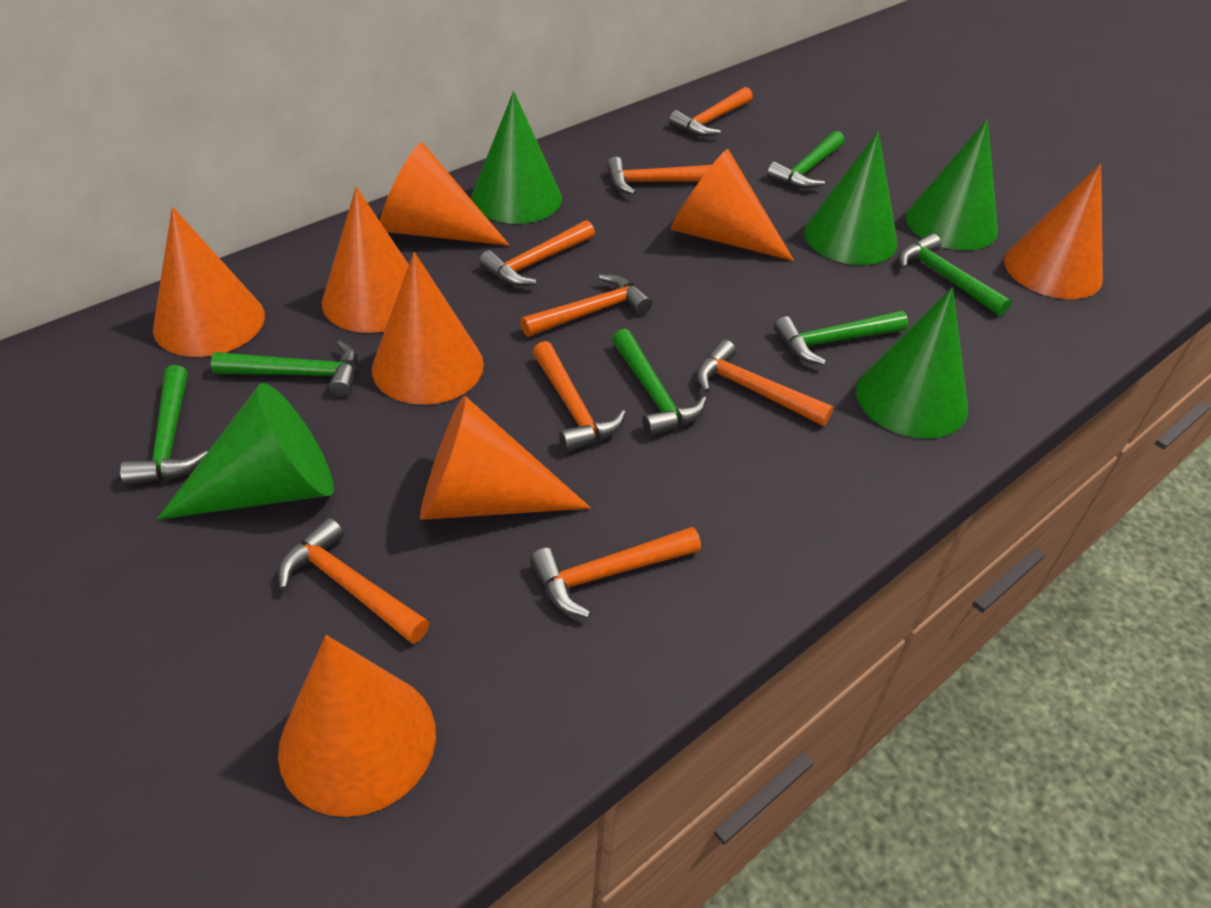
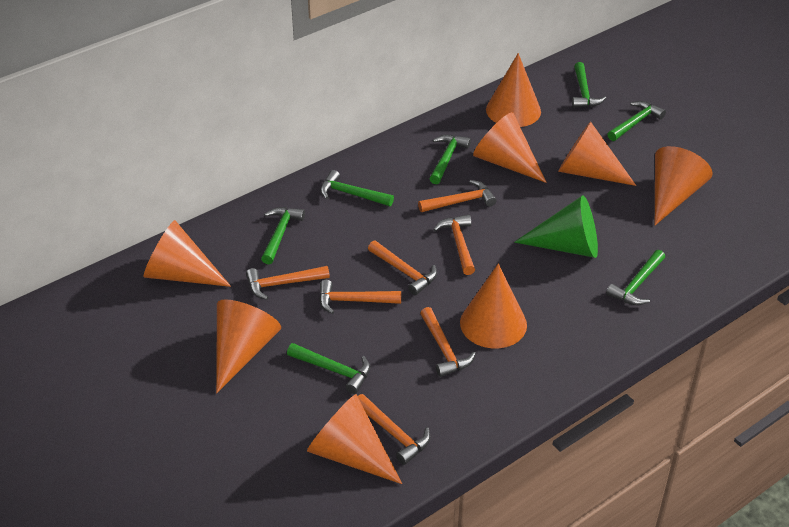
green cone: [157,383,334,520] [471,91,562,224] [804,131,897,265] [856,287,968,438] [906,119,998,250] = 5 -> [514,195,598,258] = 1
green hammer: [120,365,208,485] [211,340,357,397] [612,329,707,437] [767,131,845,189] [774,311,908,365] [899,233,1012,316] = 6 -> [261,207,305,264] [287,343,370,394] [320,170,394,206] [429,135,471,184] [572,62,606,108] [606,250,665,305] [608,101,666,141] = 7
orange hammer: [278,518,429,644] [479,220,595,286] [520,274,652,337] [530,527,701,618] [533,341,626,452] [607,157,712,195] [669,87,753,136] [696,340,834,426] = 8 -> [246,266,330,300] [319,280,401,314] [358,394,431,465] [368,241,437,295] [418,180,496,212] [420,307,476,377] [433,214,475,275] = 7

